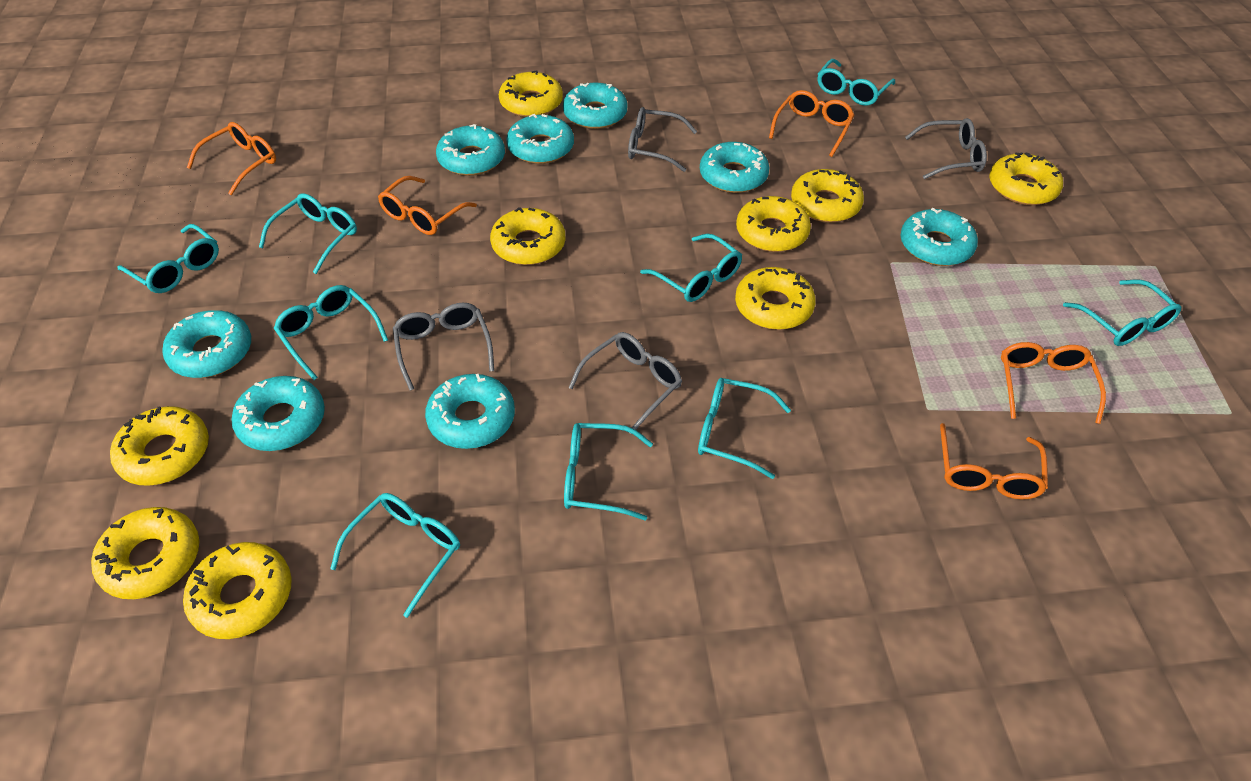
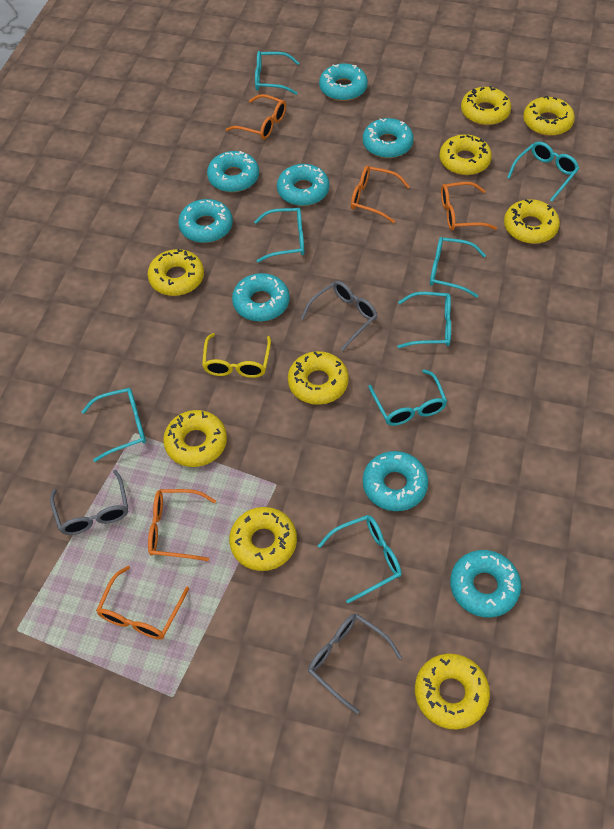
grey glasses: [393,303,494,391] [568,332,682,435] [628,107,697,172] [905,118,987,179] = 4 -> [50,470,128,535] [301,281,377,351] [308,613,402,714] = 3
turquoise glasses: [117,224,219,293] [259,193,357,274] [274,285,388,380] [330,493,460,618] [564,423,653,521] [640,234,742,302] [698,378,791,479] [818,59,895,106] [1063,279,1181,346] = 9 -> [82,388,146,462] [254,207,304,262] [255,51,299,95] [318,515,402,603] [368,369,447,426] [397,292,451,348] [430,237,486,298] [507,142,579,201] = 8
yellow glasses: none = 0 -> [202,333,271,378] = 1

